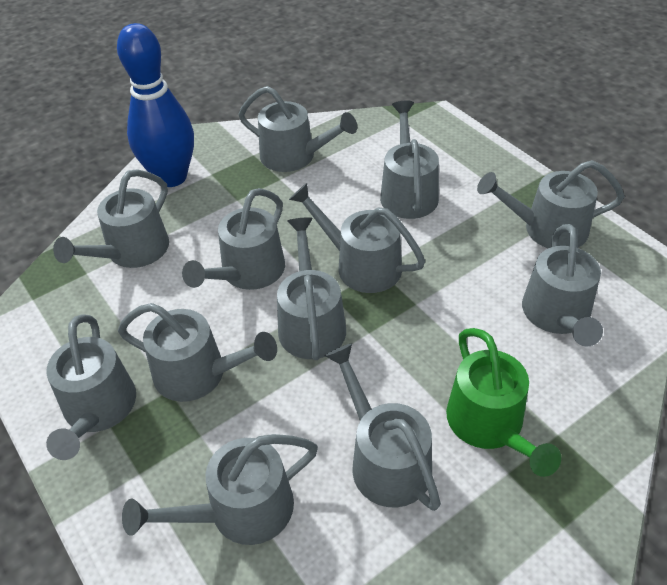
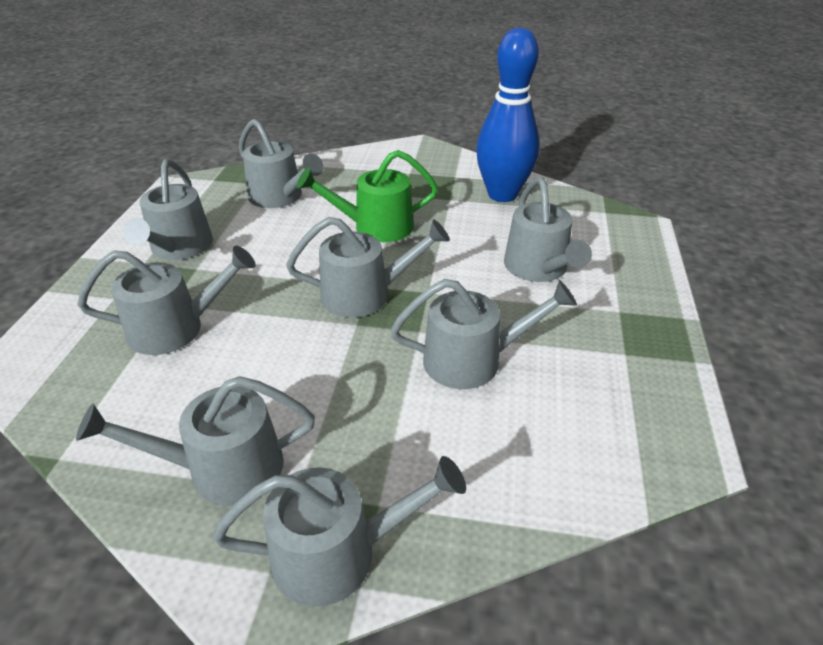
grey watering can: [46,314,136,460] [53,169,169,268] [118,303,277,402] [122,434,318,545] [182,188,285,290] [239,86,357,172] [277,217,346,360] [289,183,425,293] [325,343,441,511] [380,100,439,219] [477,160,625,248] [522,224,603,347] = 12 -> [76,376,315,506] [77,246,256,355] [123,159,213,260] [212,456,466,607] [239,119,324,208] [286,217,450,318] [390,279,577,389] [504,177,592,282] = 8

